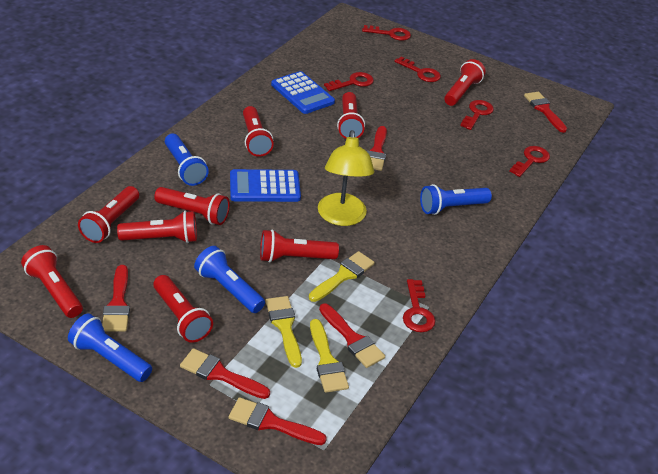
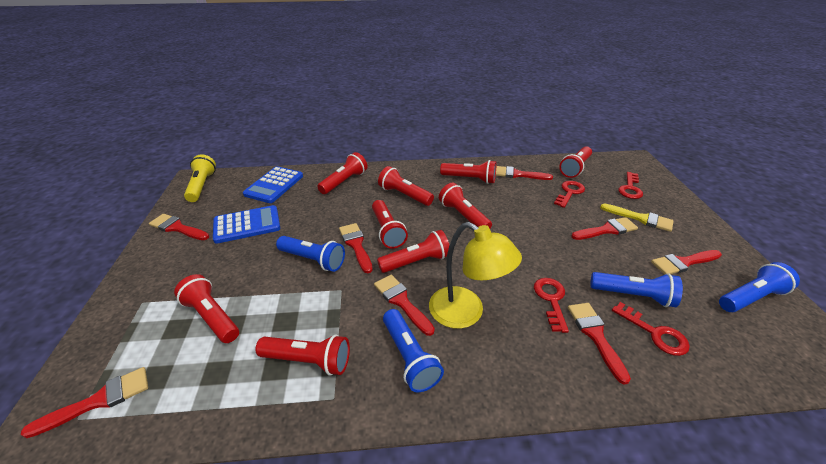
red brush: [102,265,130,331] [180,348,270,399] [229,397,327,445] [319,303,385,368] [367,126,387,171] [524,92,567,133] = 6 -> [21,367,148,438] [149,214,209,240] [339,223,373,273] [374,274,435,336] [496,166,553,180] [568,303,631,385] [571,217,638,240] [651,250,722,275] = 8
red key: [324,72,374,91] [362,25,411,41] [394,56,441,82] [403,279,435,332] [460,100,494,130] [509,146,550,177] = 6 -> [534,278,569,333] [554,181,585,208] [612,302,690,356] [618,172,643,199] = 4
yellow brush: [265,296,302,368] [309,251,375,302] [310,319,349,393] = 3 -> [600,204,673,232] = 1
yellow flashlight: none = 0 -> [184,154,216,202] = 1

